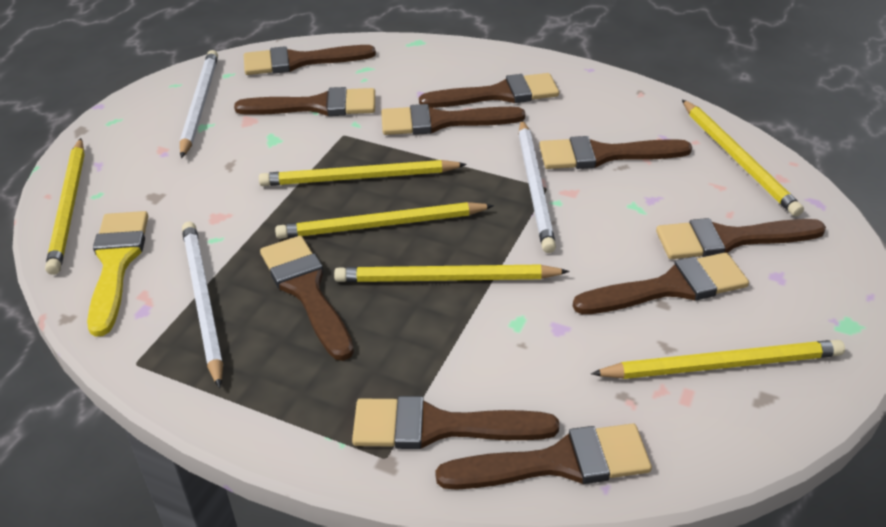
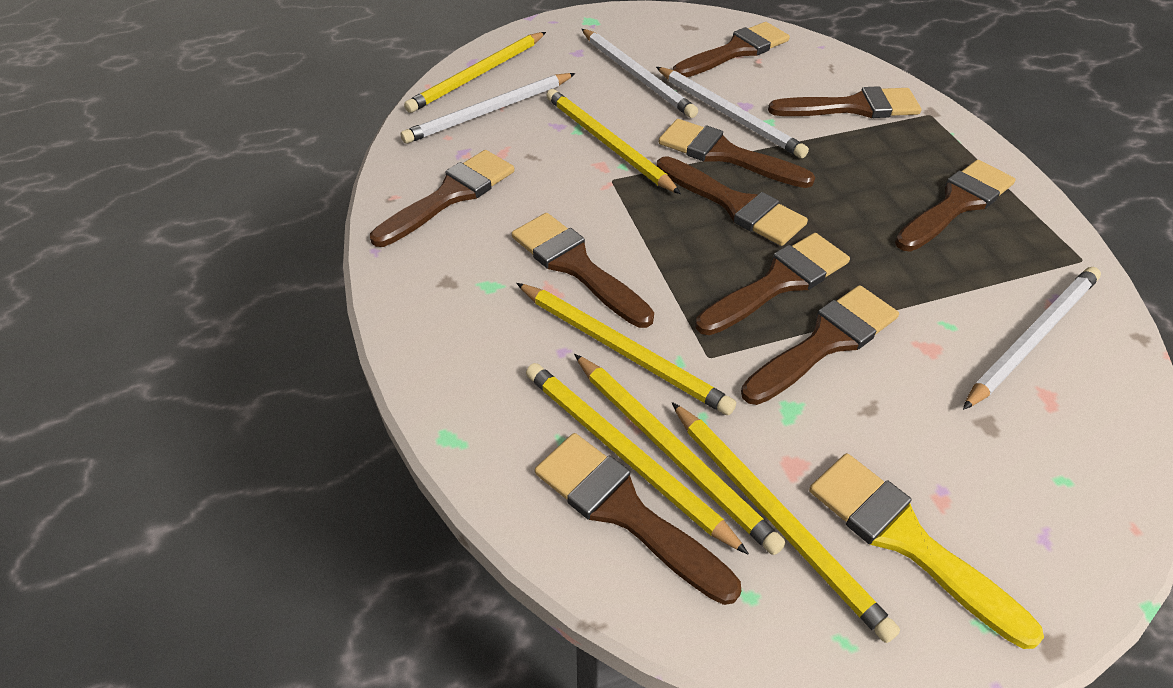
white pencil: [180,50,218,158] [182,222,223,388] [519,120,556,253] = 3 -> [400,73,576,144] [582,29,698,118] [656,67,809,158] [963,267,1101,410] = 4

